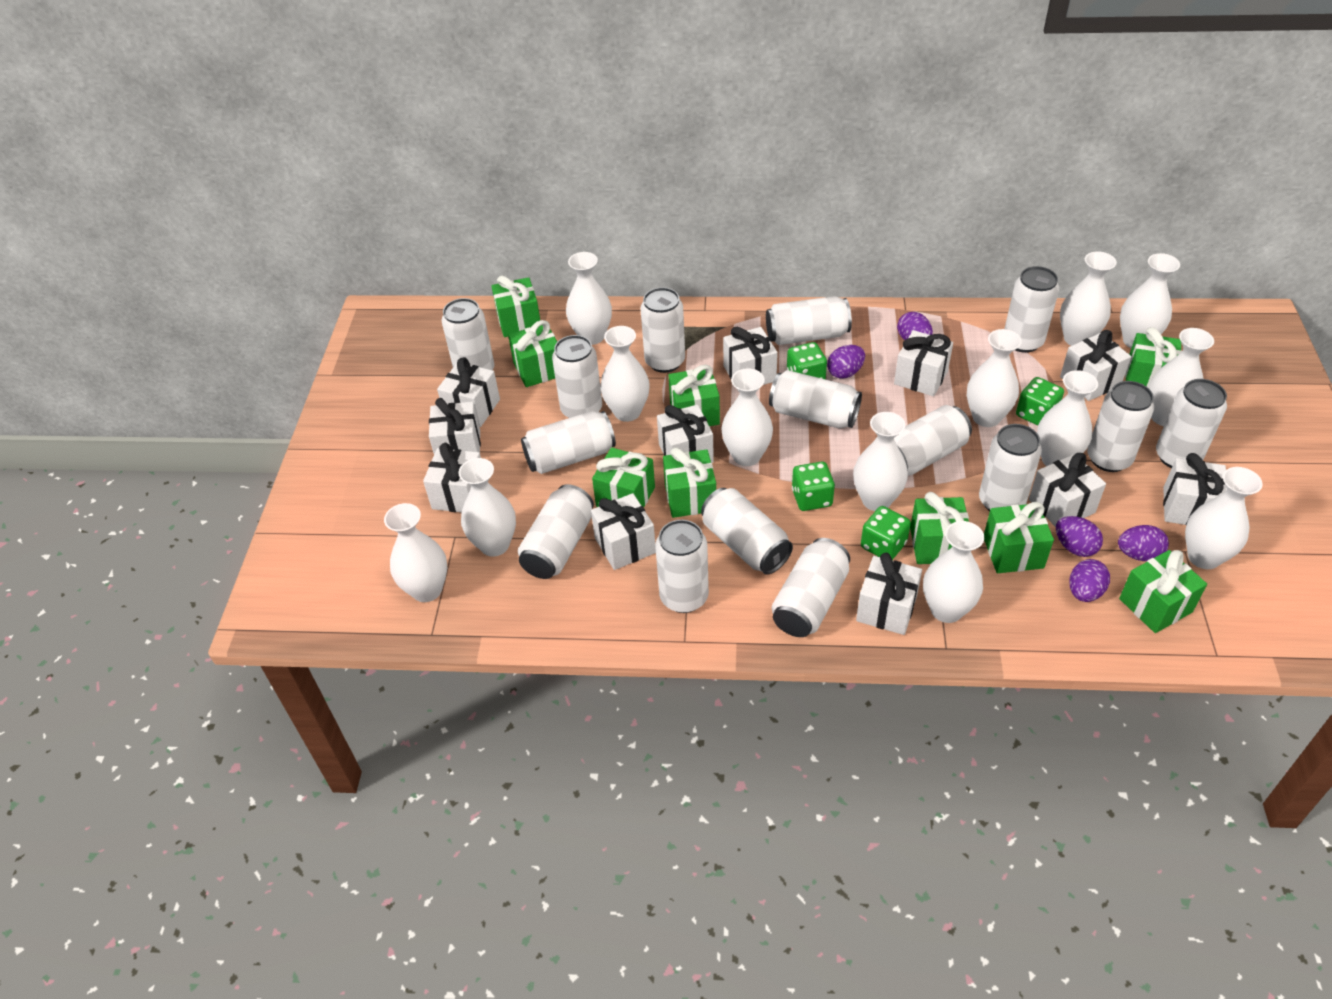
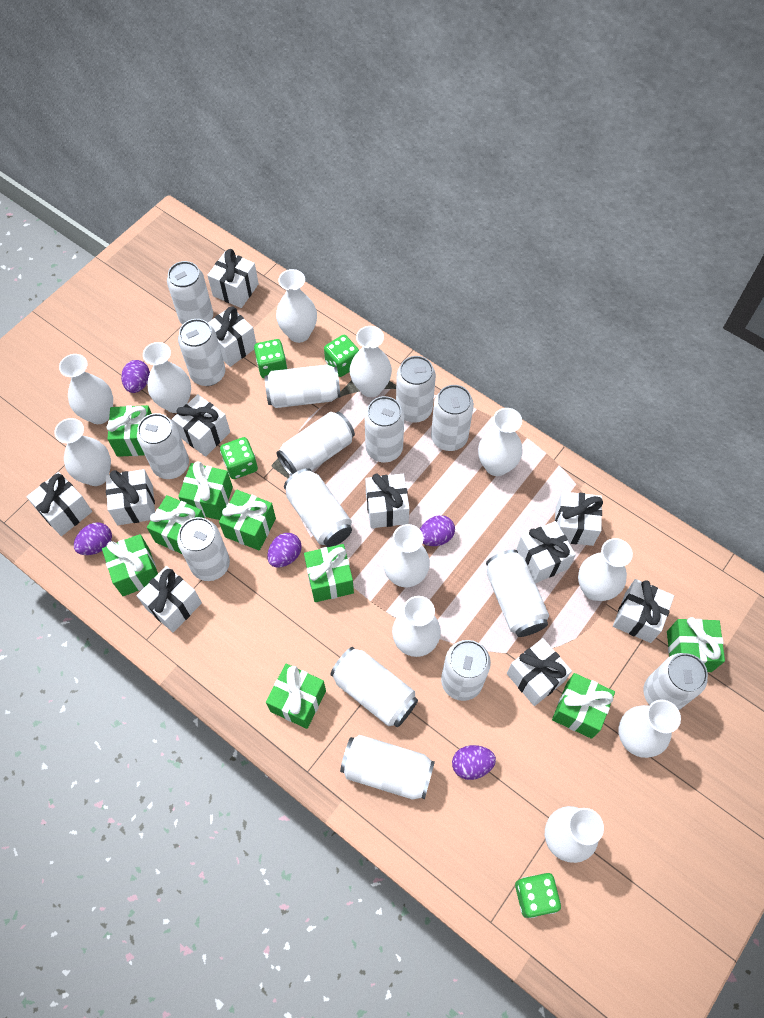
white vase: [384,503,447,602] [458,458,516,557] [566,252,612,345] [600,326,650,422] [721,368,773,466] [853,412,908,511] [923,521,984,623] [967,329,1022,427] [1037,370,1098,466] [1060,251,1117,346] [1120,253,1180,348] [1149,328,1214,426] [1185,467,1263,569] = 13 -> [54,418,111,486] [59,354,113,424] [143,342,191,413] [276,269,317,343] [349,326,392,397] [383,524,430,587] [392,596,441,657] [478,408,523,476] [545,806,604,863] [578,538,633,601] [618,700,681,758] = 11

